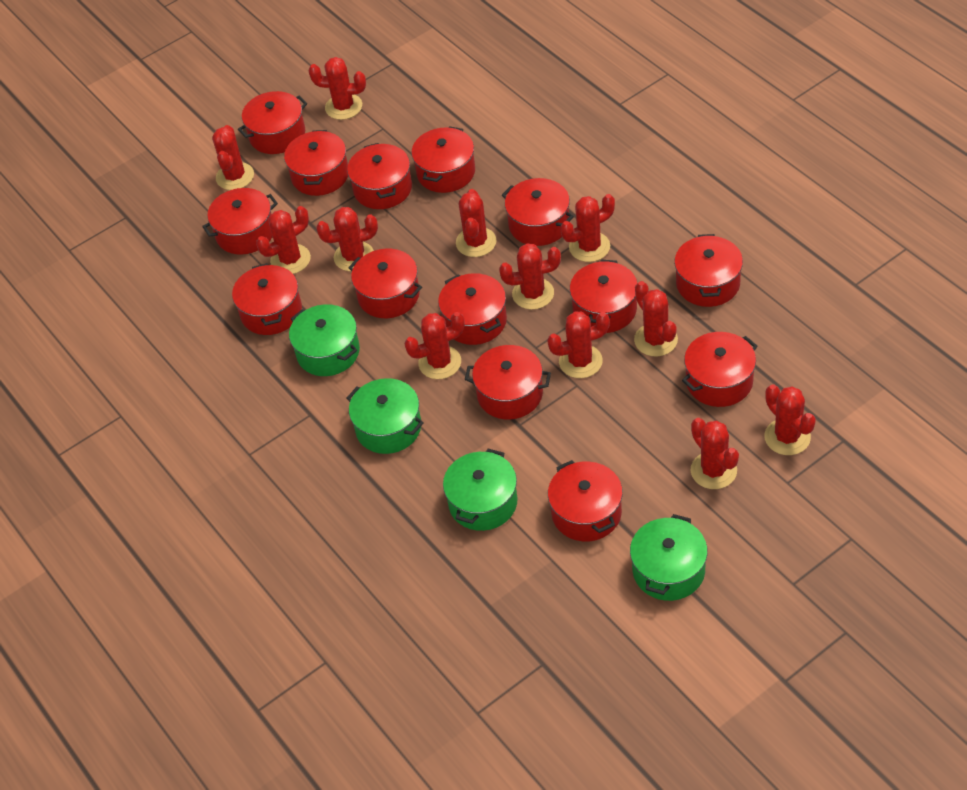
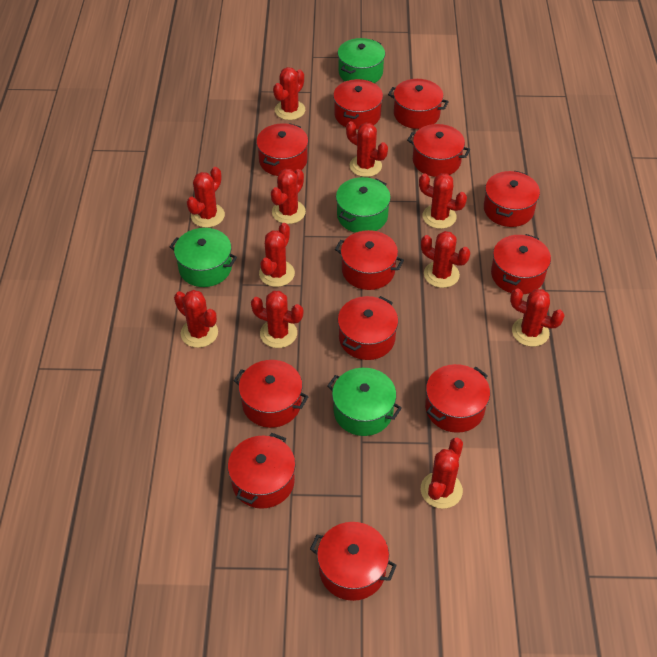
red cactus: [212,125,254,190] [256,206,311,274] [309,57,366,120] [316,207,378,271] [404,312,465,379] [456,189,497,257] [499,243,561,310] [547,311,610,378] [561,194,615,262] [634,281,678,357] [691,418,739,489] [764,384,816,455] = 12 -> [174,290,218,348] [187,167,225,228] [251,291,303,348] [259,223,295,287] [271,169,306,224] [273,67,305,120] [346,121,388,177] [419,173,467,229] [421,231,470,288] [421,437,463,509] [510,288,565,347] = 11
red pot: [202,188,278,255] [232,263,302,335] [238,91,307,154] [284,130,348,196] [347,143,412,209] [348,249,422,318] [411,126,475,193] [438,273,507,345] [465,345,551,419] [502,178,574,246] [548,460,623,542] [570,260,637,333] [674,234,743,307] [682,332,758,407] = 14 -> [228,433,295,509] [234,360,308,428] [256,123,308,176] [310,522,397,601] [333,79,383,130] [335,230,404,290] [338,296,398,360] [388,79,449,129] [407,124,470,177] [425,364,490,433] [484,171,540,227] [491,234,551,294] = 12

